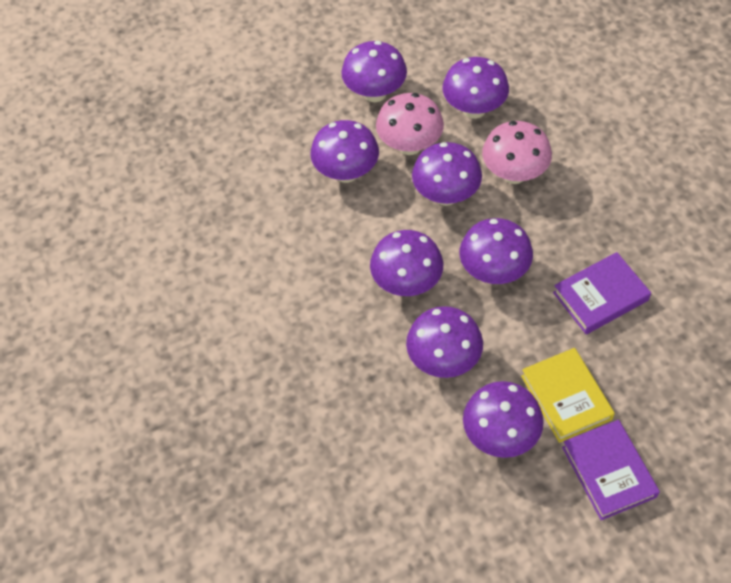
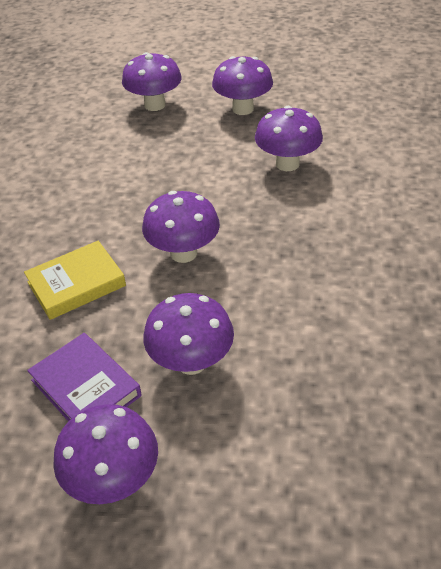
pink mushroom: [376,93,444,155] [482,121,552,184] = 2 -> none = 0
purple book: [553,252,651,334] [562,420,660,520] = 2 -> [27,333,142,422] = 1
purple mushroom: [310,120,379,183] [341,41,407,102] [370,230,443,296] [406,306,483,378] [412,142,482,206] [442,57,509,119] [460,218,533,284] [463,381,544,458] = 8 -> [53,404,158,504] [122,52,182,111] [142,191,220,263] [143,293,234,375] [212,56,273,115] [255,106,323,171] = 6

